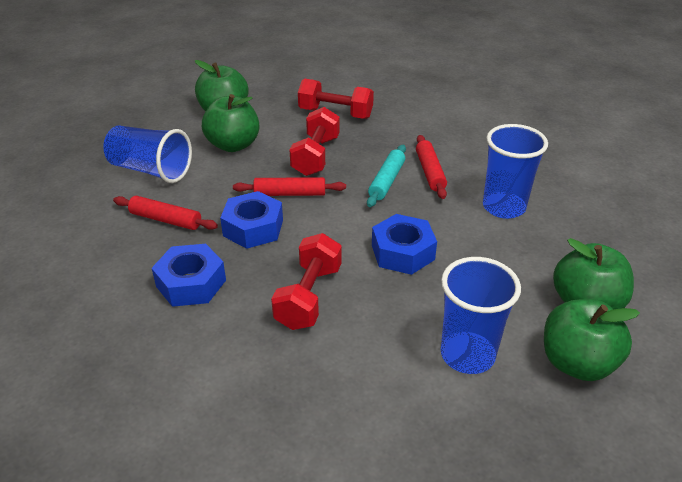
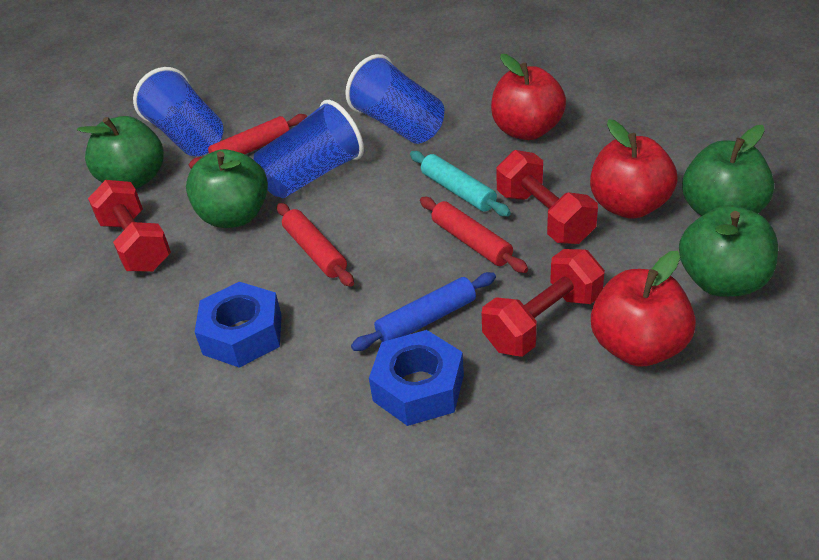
blue nut: [152,244,226,307] [220,191,283,249] [372,214,437,275] = 3 -> [195,282,282,368] [369,330,464,426] = 2
blue rolling pin: none = 0 -> [351,272,496,351] = 1
red apple: none = 0 -> [491,54,566,140] [590,119,678,219] [591,251,696,367] = 3

